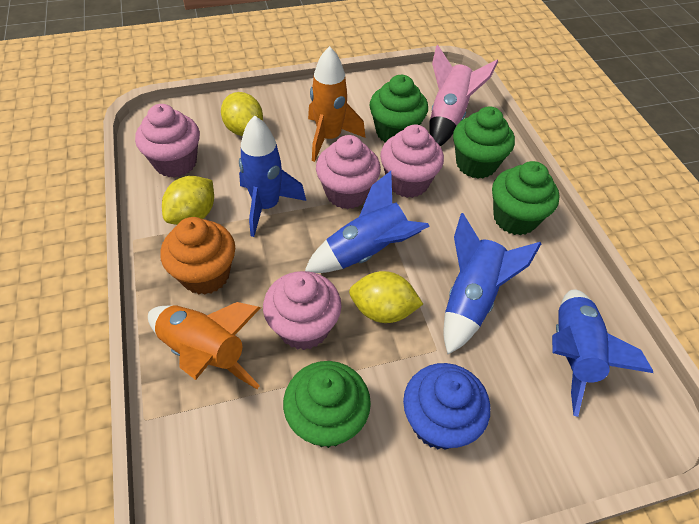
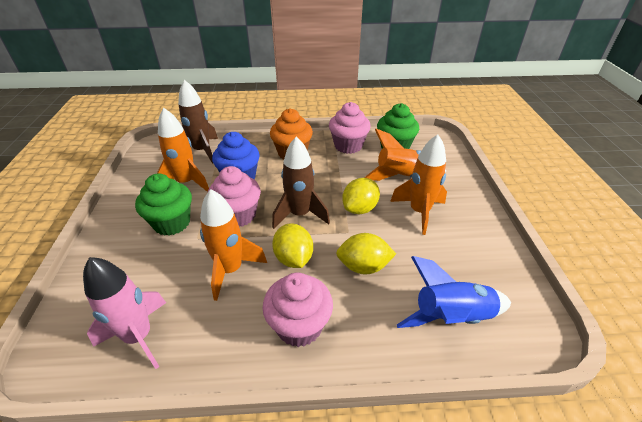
blue rocket: [239,116,306,237] [305,171,430,273] [443,213,541,354] [552,289,653,417] = 4 -> [397,256,511,328] = 1
brown rocket: none = 0 -> [178,80,218,164] [272,137,330,229] = 2
green cupcake: [283,361,371,448] [369,75,428,143] [453,107,515,179] [492,161,560,235] = 4 -> [135,173,192,236] [377,103,419,149] = 2
orange rocket: [148,302,261,389] [308,46,365,162] = 2 -> [157,108,209,192] [200,189,267,301] [364,129,446,181] [390,134,447,235] = 4
pink cupcake: [135,104,200,178] [263,271,342,350] [316,135,381,209] [380,124,444,198] = 4 -> [208,166,261,227] [262,273,333,347] [329,102,371,154] = 3

